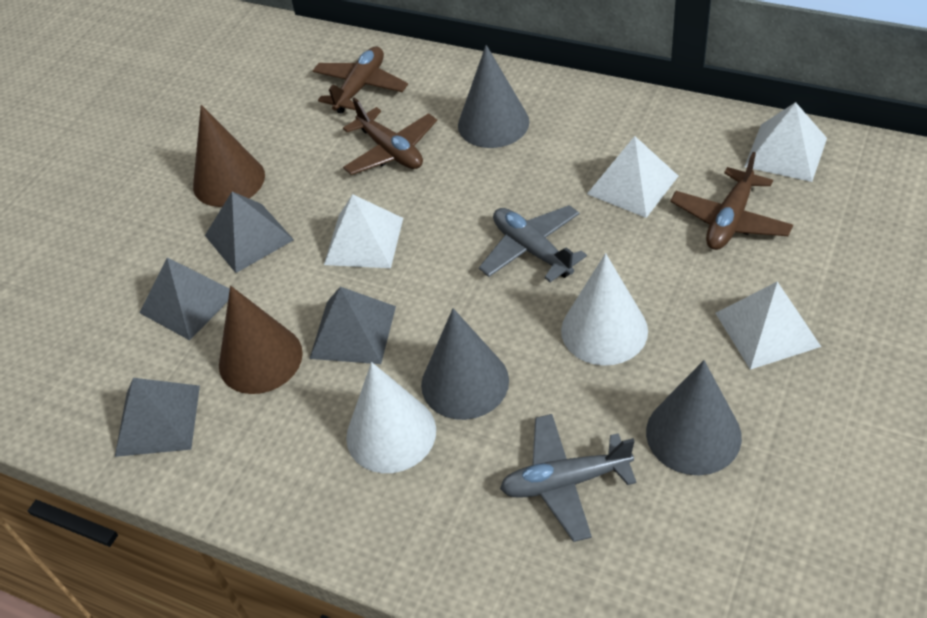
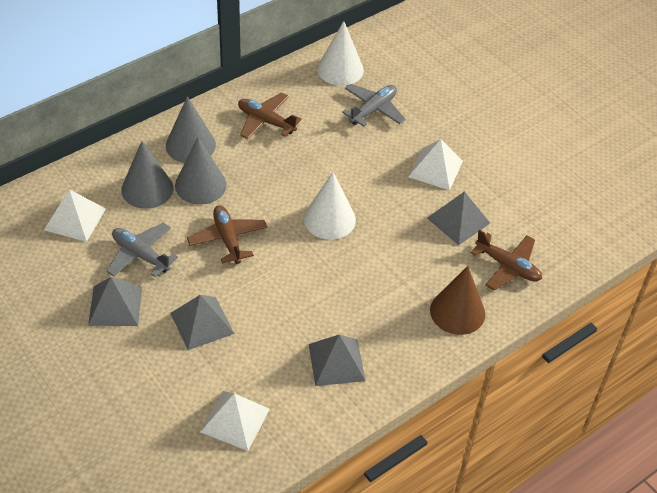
brown cone: [193,105,265,207] [219,286,303,394] = 2 -> [430,266,485,335] = 1
white pyramid: [324,194,403,268] [587,136,678,218] [715,281,821,370] [744,102,827,182] = 4 -> [44,189,106,242] [200,391,270,451] [408,139,463,190] = 3

